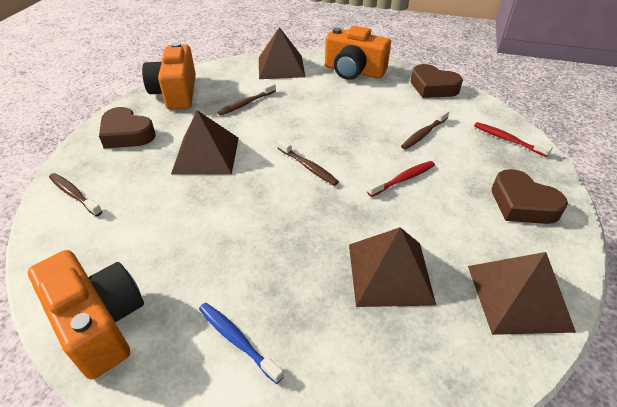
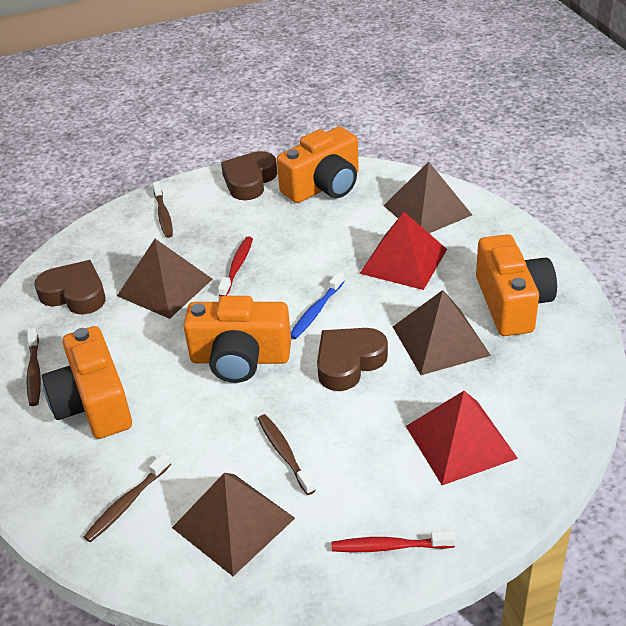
orange camera: [28,250,144,379] [142,42,196,109] [325,26,391,80] = 3 -> [42,326,132,439] [183,296,291,383] [277,127,359,203] [476,234,557,336] = 4
red pyramid: none = 0 -> [359,212,447,290] [406,391,518,485] = 2

